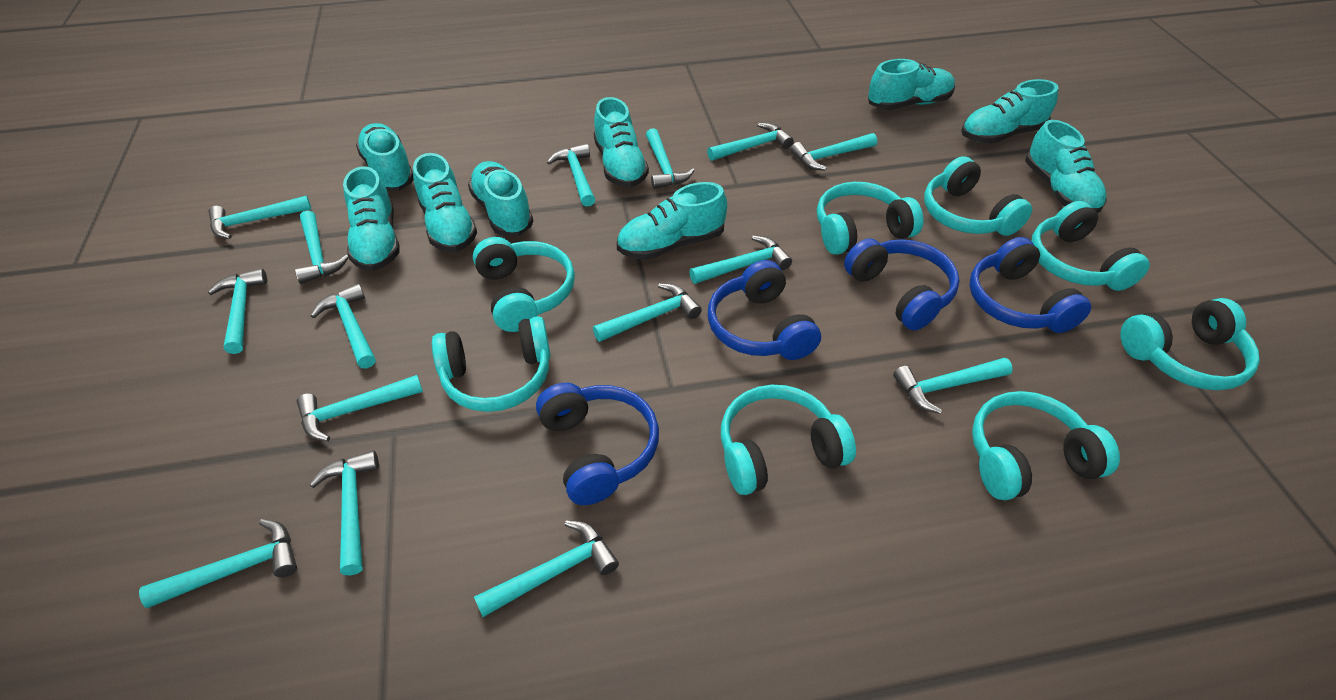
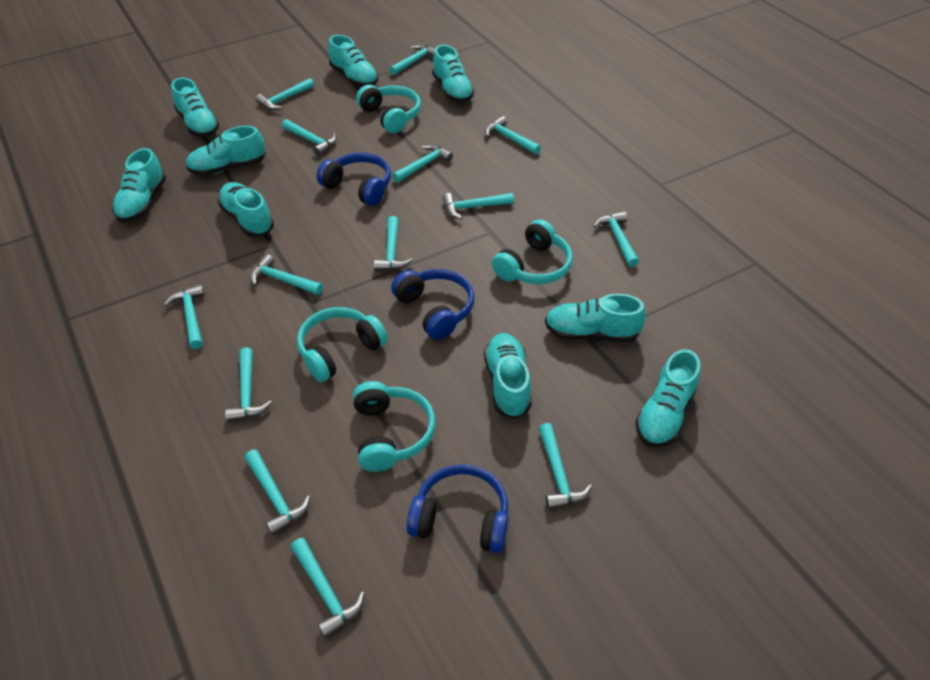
blue headphones: [536,383,659,505] [708,260,821,360] [844,238,959,331] [969,237,1091,333] = 4 -> [317,152,391,206] [391,269,474,340] [406,464,509,553] = 3
turquoise hammer: [139,519,297,608] [208,269,267,354] [209,196,311,239] [295,210,349,284] [297,375,423,441] [310,450,379,575] [311,284,376,369] [474,520,619,617] [547,144,595,207] [593,283,702,342] [646,128,695,189] [689,235,792,284] [707,123,794,161] [790,133,877,171] [893,358,1013,414] = 15 -> [164,284,205,349] [225,347,272,422] [245,449,310,535] [250,254,323,295] [256,78,314,110] [282,119,337,156] [291,538,364,638] [374,216,413,271] [390,44,435,75] [392,144,453,183] [443,193,514,219] [485,116,541,154] [539,423,592,510] [593,211,639,267] = 14
turquoise headphones: [432,316,551,412] [473,237,575,332] [721,385,856,495] [817,182,924,255] [924,156,1032,236] [972,391,1120,501] [1031,201,1150,291] [1120,298,1260,390] = 8 -> [297,307,388,382] [353,381,436,472] [356,85,421,133] [492,219,573,284] = 4

